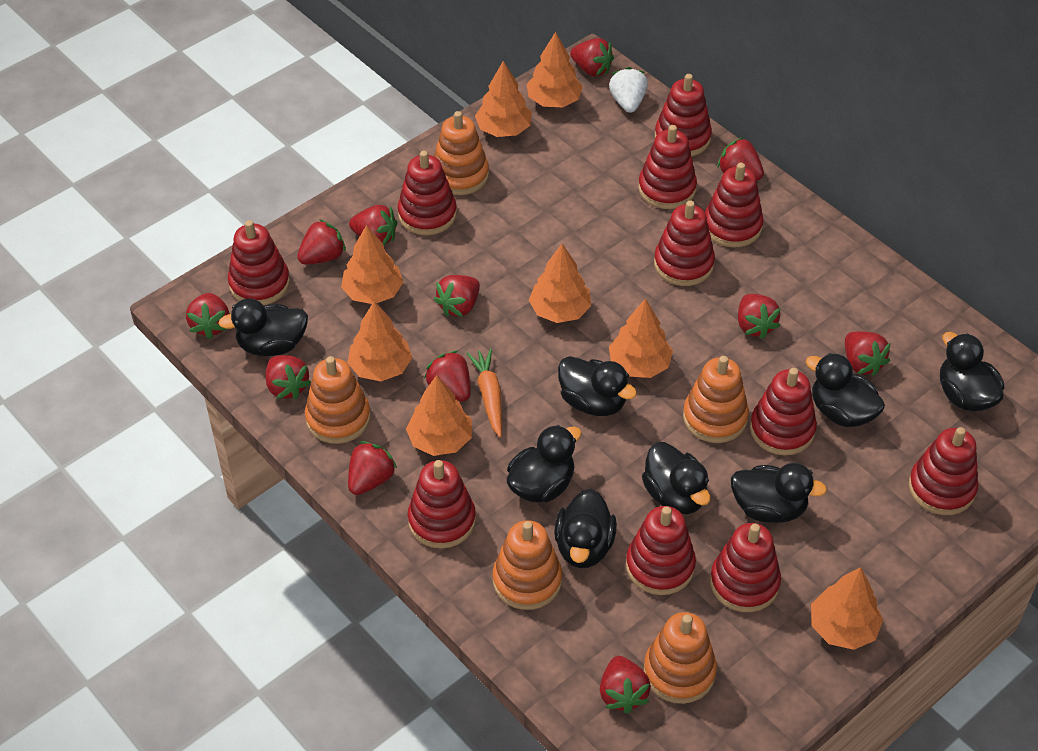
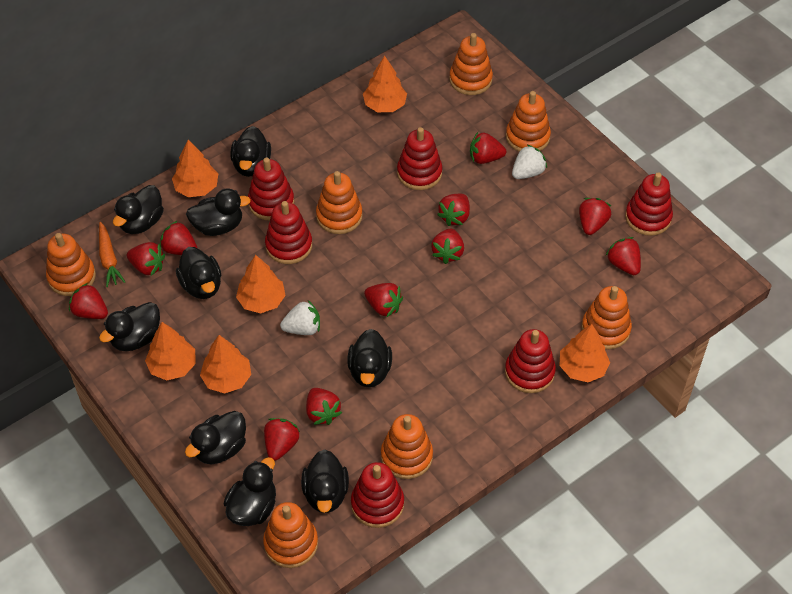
black duck: [218,298,308,356] [506,425,582,503] [554,489,617,568] [558,356,637,416] [642,442,711,514] [731,463,827,523] [806,353,885,427] [940,332,1004,412] = 8 -> [99,302,160,351] [113,185,164,234] [176,247,221,299] [185,411,246,464] [186,189,251,236] [224,457,276,526] [230,126,271,177] [301,449,349,513] [347,329,392,387] = 9
orange stacking toy: [305,356,371,444] [434,111,489,195] [493,520,562,610] [644,612,717,704] [683,356,749,443] = 5 -> [46,233,96,296] [263,502,318,568] [316,171,363,234] [381,414,433,479] [449,33,493,95] [506,91,551,152] [581,286,632,350] = 7
orange tree: [341,225,403,304] [347,301,412,381] [406,375,472,456] [475,61,532,137] [527,32,583,107] [529,244,591,323] [609,298,673,378] [811,567,883,650] = 8 -> [145,322,196,380] [172,140,218,197] [200,335,251,394] [236,255,286,313] [363,56,407,112] [560,324,610,382] = 6
red stacking toy: [228,220,290,305] [398,151,457,235] [408,460,476,549] [626,506,696,595] [638,125,697,209] [654,201,715,286] [655,74,712,157] [705,163,764,248] [710,523,781,612] [750,368,817,455] [908,427,979,515] = 11 -> [248,157,294,221] [265,201,312,264] [351,462,404,528] [397,127,442,190] [505,329,556,393] [625,172,673,236] = 6
red strawberry: [186,293,230,339] [266,355,311,399] [297,219,346,264] [348,441,397,495] [349,205,397,245] [424,351,471,401] [434,275,480,317] [570,38,614,77] [600,656,651,714] [717,137,764,180] [738,294,781,339] [845,331,891,376] = 12 -> [69,283,108,319] [127,242,165,276] [160,220,198,255] [264,418,301,461] [306,388,342,425] [364,283,403,318] [431,229,464,264] [437,194,470,226] [470,132,506,164] [579,198,611,235] [606,237,641,275] = 11
white strawberry: [609,67,648,113] = 1 -> [280,300,320,335] [512,145,547,179] = 2

